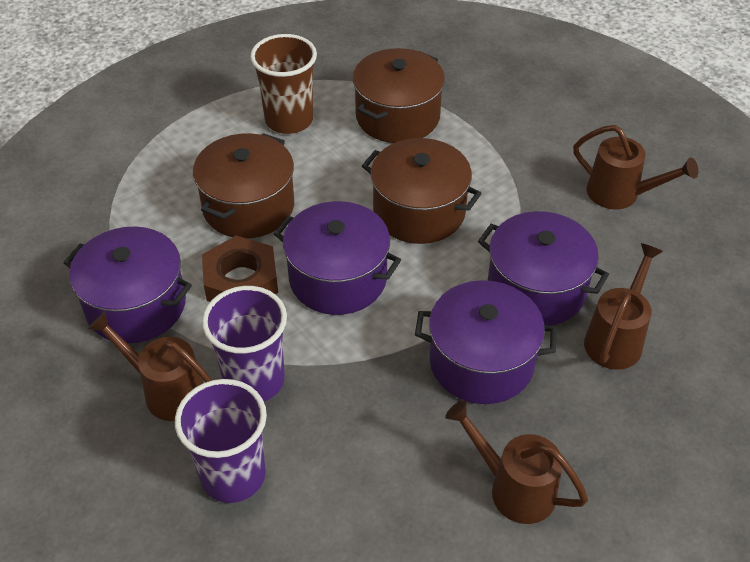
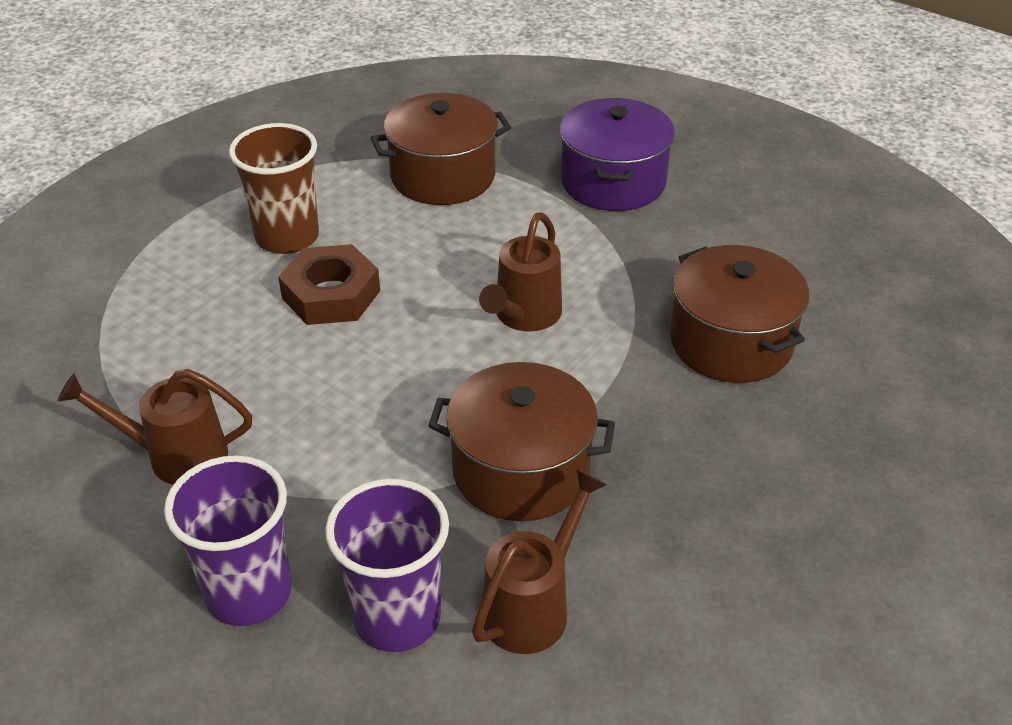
brown watering can: [88,311,212,421] [445,400,588,524] [573,125,698,210] [584,243,663,370] = 4 -> [58,369,252,485] [472,469,607,654] [479,212,562,332] = 3
purple pot: [64,227,192,343] [274,201,401,315] [415,280,557,404] [478,211,609,326] = 4 -> [560,98,675,211] = 1

